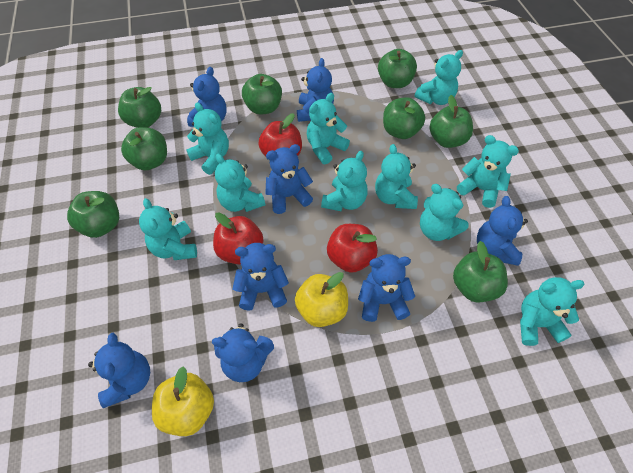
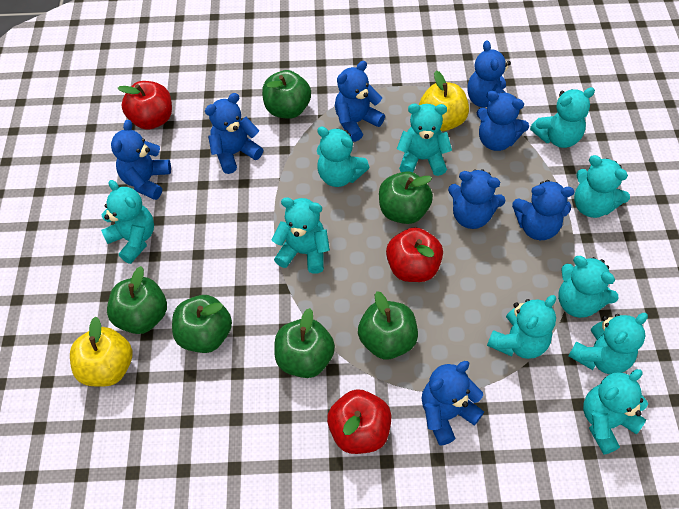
green apple: [67,191,119,238] [118,87,161,128] [121,127,167,170] [242,74,282,114] [378,49,417,88] [383,97,425,139] [429,95,473,148] [453,241,508,303] = 8 -> [107,266,167,334] [172,295,232,353] [262,70,311,119] [274,308,335,378] [358,291,418,359] [379,171,433,224] = 6

